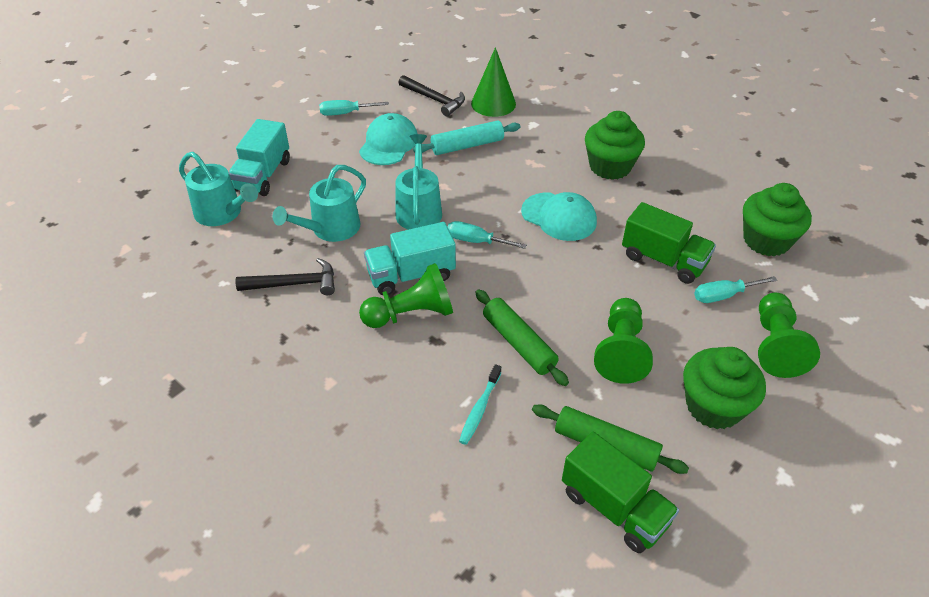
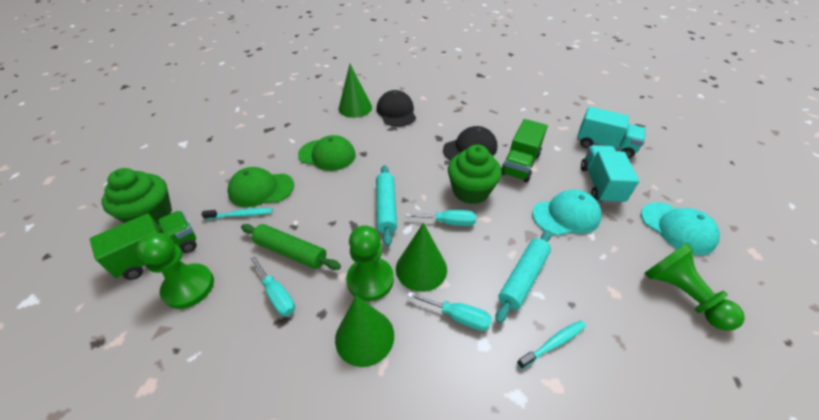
black cap: none = 0 -> [377,90,416,127] [443,126,497,161] = 2
black hammer: [235,258,335,295] [398,75,465,116] = 2 -> none = 0
green cap: none = 0 -> [227,167,294,207] [298,135,356,171] = 2
green cone: [471,47,516,117] = 1 -> [335,296,394,367] [339,64,372,118] [396,223,447,292] = 3
green cupcake: [585,111,645,180] [683,347,766,429] [743,183,812,257] = 3 -> [101,168,172,225] [448,145,502,204] = 2
green rolling pin: [475,289,569,386] [532,404,689,474] = 2 -> [241,224,341,270] = 1
turquoise rolling pin: [413,120,520,155] = 1 -> [376,165,397,246] [495,230,551,323] = 2
turquoise toothbrush: [459,364,502,445] = 1 -> [201,208,273,220] [517,320,586,369] = 2
turquoise watering can: [179,152,258,226] [272,165,366,242] [395,134,442,230] = 3 -> none = 0

